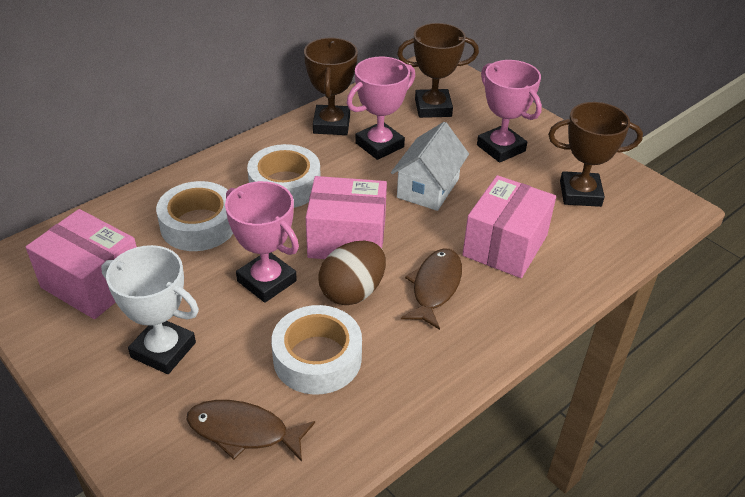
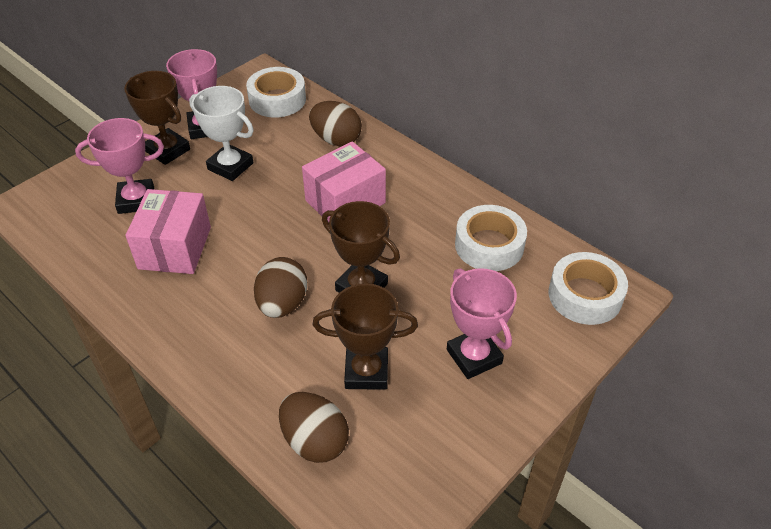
brown egg: [319,241,386,305] = 1 -> [254,257,307,318] [279,392,349,463] [309,101,362,146] = 3
brown fish: [186,400,315,461] [401,249,462,330] = 2 -> none = 0
pink box: [26,209,137,319] [306,176,387,259] [462,175,556,278] = 3 -> [125,189,211,274] [302,141,386,222] = 2
white house: [391,122,469,211] = 1 -> none = 0

